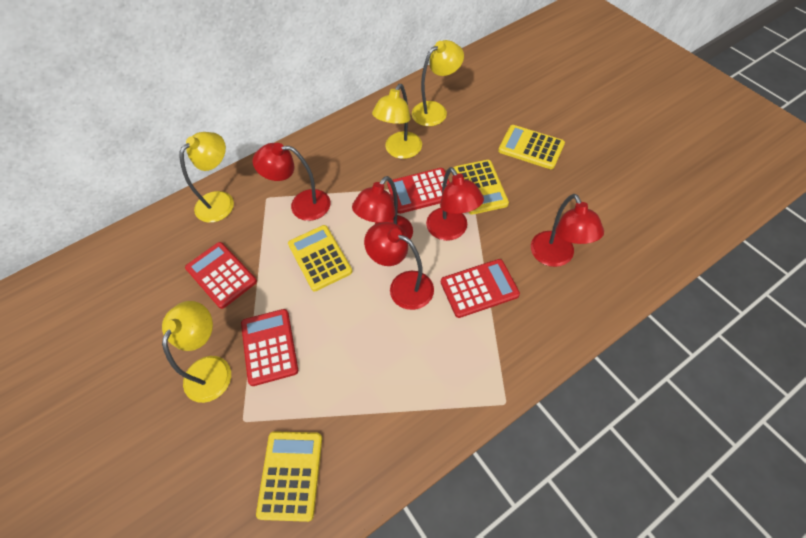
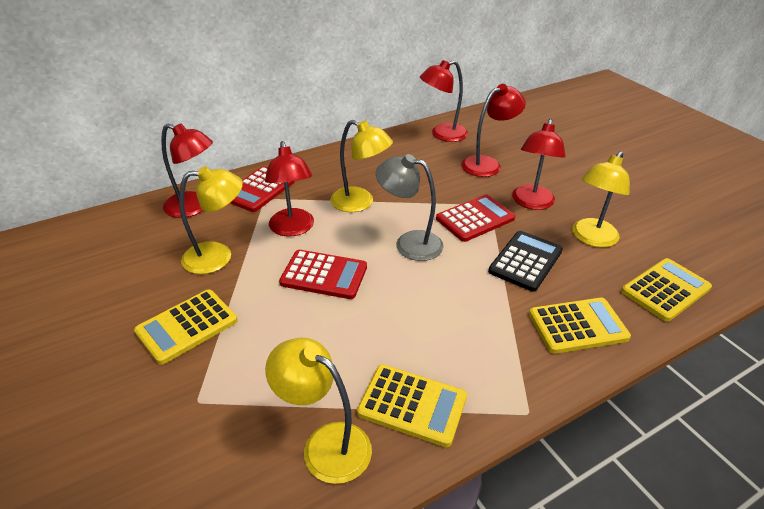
black calculator: none = 0 -> [488,231,563,292] = 1
grey lamp: none = 0 -> [375,154,444,261] = 1
red calculator: [185,242,257,309] [241,309,298,386] [387,168,450,214] [441,259,520,318] = 4 -> [230,166,294,212] [279,250,367,299] [436,194,515,242] = 3

